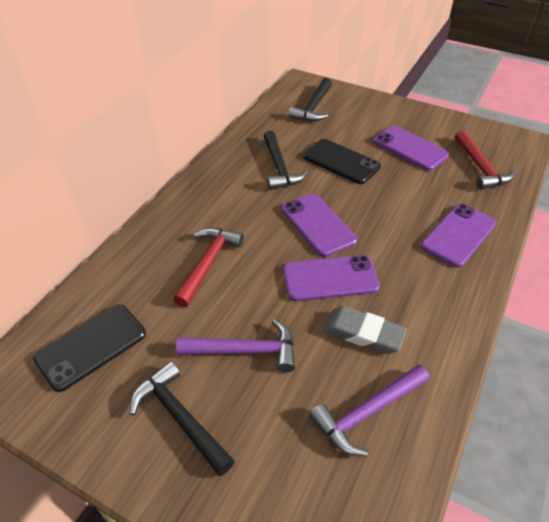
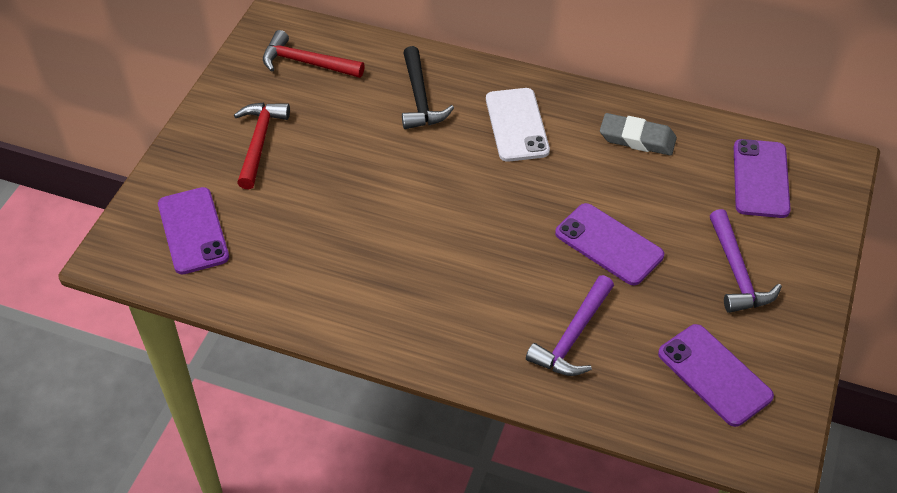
black hammer: [130,361,235,476] [264,131,308,190] [289,78,332,122] = 3 -> [402,46,454,129] = 1
black phone: [33,304,146,392] [303,139,381,184] = 2 -> none = 0
white phone: none = 0 -> [486,88,550,162] = 1

